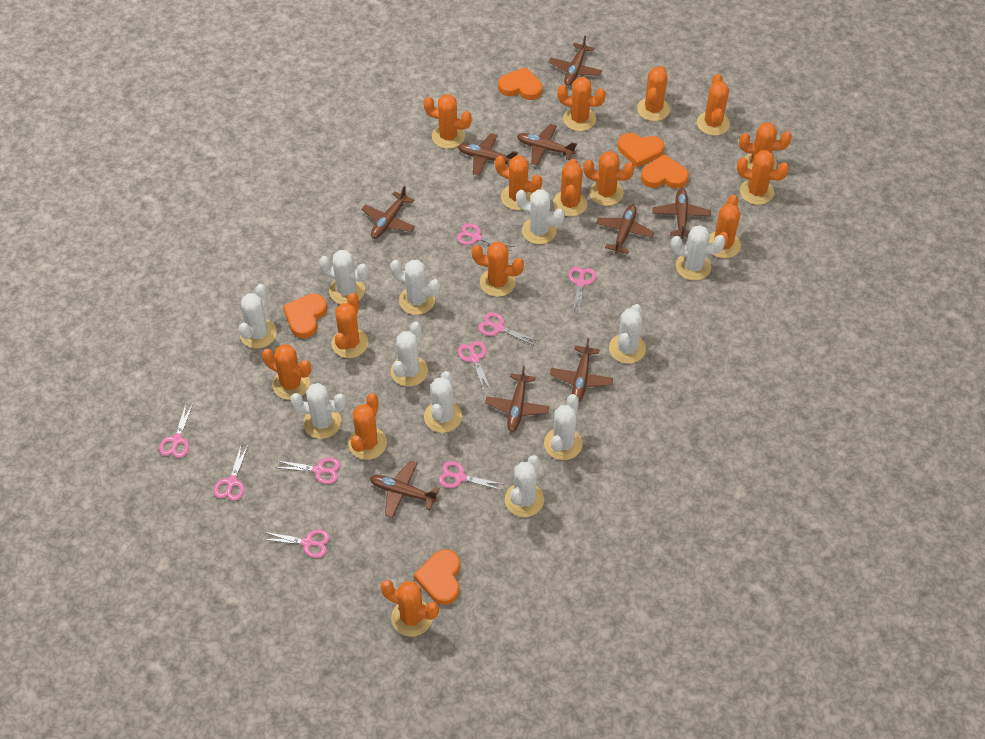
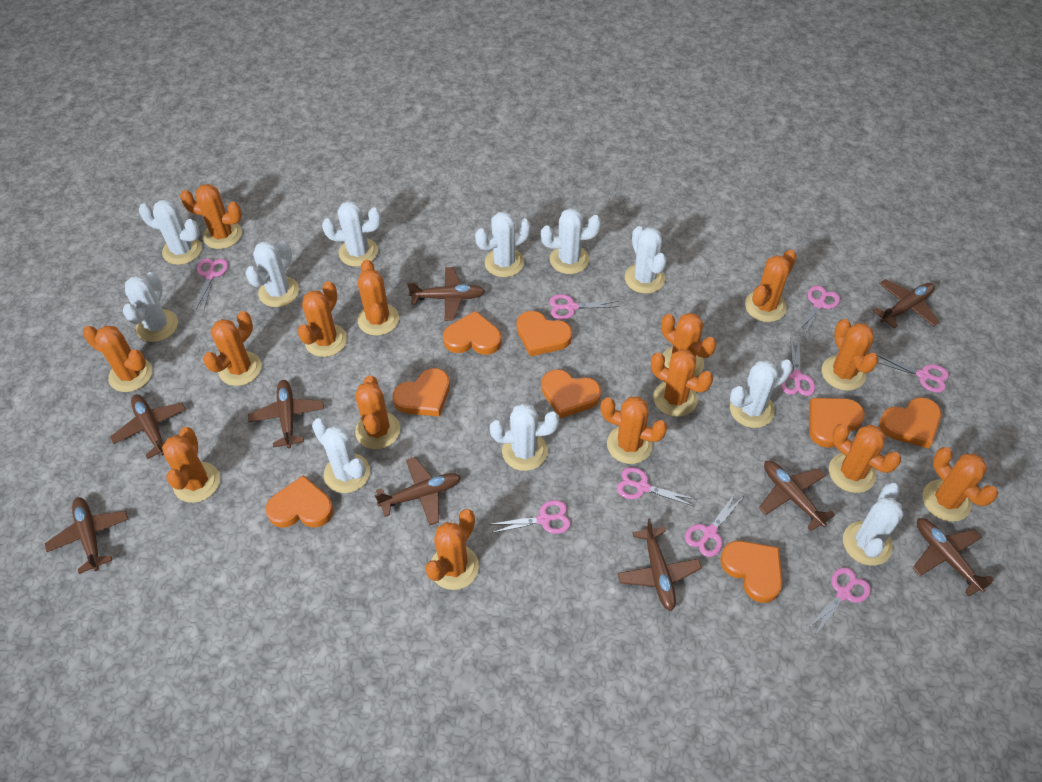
orange heart: [283,294,327,338] [414,549,460,605] [498,67,542,100] [618,133,664,168] [641,154,689,189] = 5 -> [266,475,334,528] [393,368,450,417] [443,311,502,355] [516,311,572,356] [541,369,601,418] [720,541,782,603] [809,398,865,448] [879,397,941,448] = 8

